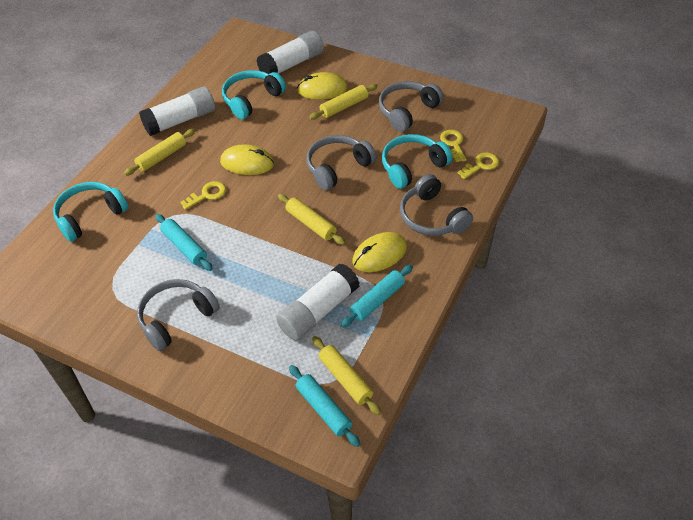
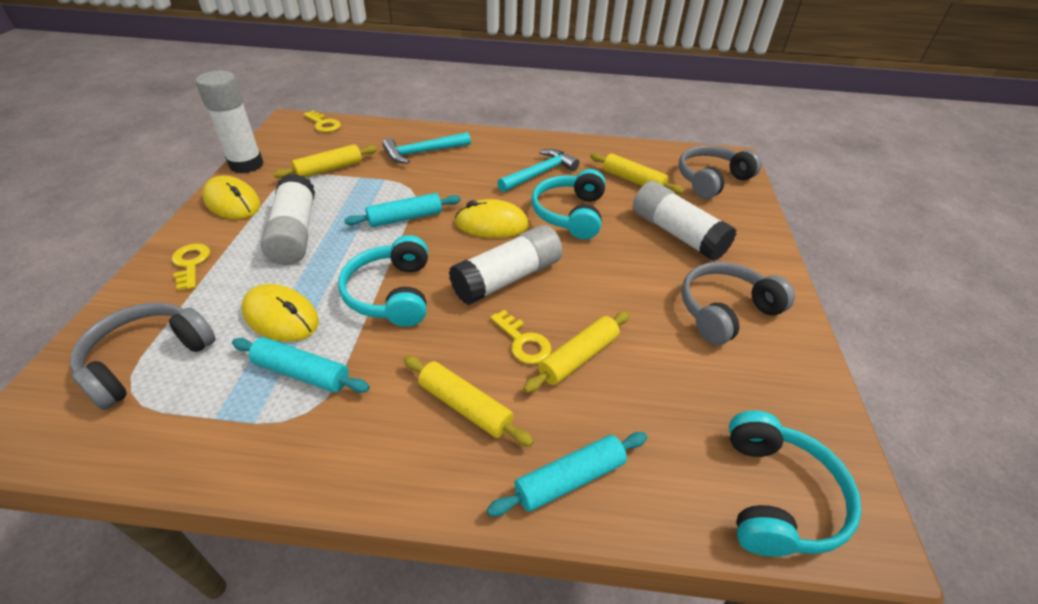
grey headphones: [137,279,220,351] [307,135,376,190] [379,81,444,132] [400,174,473,236] = 4 -> [70,303,216,410] [678,145,762,199] [681,262,795,345] = 3
turquoise hammer: none = 0 -> [383,132,471,164] [497,149,579,192] = 2
white glue stick: [139,87,215,136] [257,31,324,74] [276,264,360,341] = 3 -> [196,71,263,174] [261,174,315,265] [449,225,563,305] [633,181,736,261] = 4

